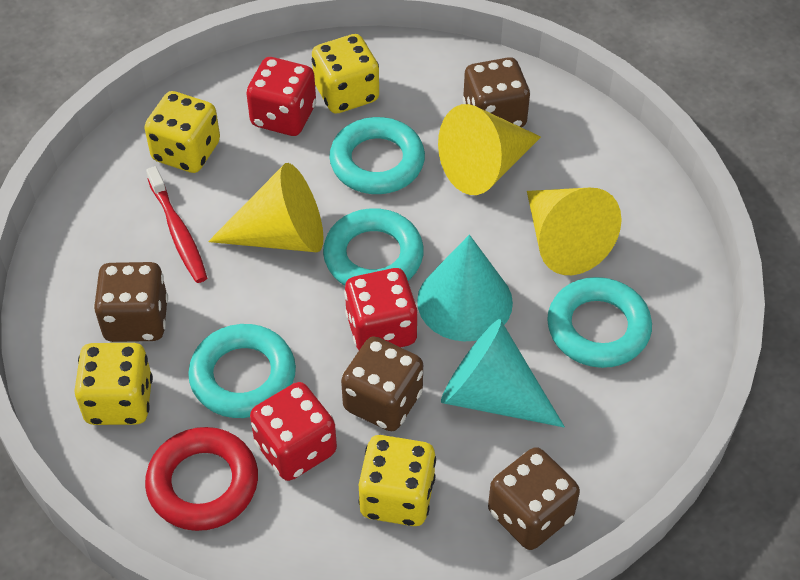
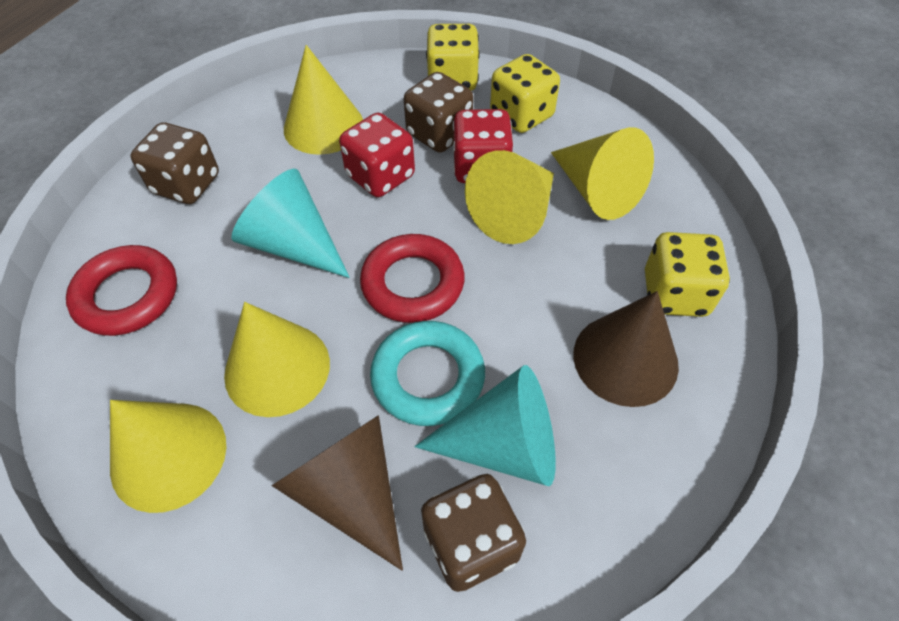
brown cone: none = 0 -> [272,415,403,571] [573,291,679,407] = 2
brown dice: [94,262,168,342] [341,336,423,431] [463,57,530,127] [488,447,580,550] = 4 -> [130,122,219,204] [404,72,473,153] [421,474,526,592] = 3
red dice: [246,57,316,136] [250,382,337,481] [344,268,418,350] = 3 -> [339,113,415,197] [453,109,513,183] = 2
red ring: [145,427,258,531] = 1 -> [66,245,177,336] [360,234,465,323] = 2
red toothbrush: [146,166,207,283] = 1 -> none = 0
turquoise ring: [188,324,296,418] [323,208,424,285] [329,117,425,194] [547,277,652,368] = 4 -> [370,321,485,426] = 1
yellow cone: [208,163,323,252] [438,104,541,195] [527,188,622,275] = 3 -> [110,400,226,513] [224,302,330,417] [284,45,363,155] [465,150,554,244] [551,127,654,220] = 5
yellow dice: [74,343,153,425] [144,91,220,173] [312,34,379,114] [358,435,436,526] = 4 -> [426,24,480,91] [490,54,560,133] [645,232,730,317] = 3

